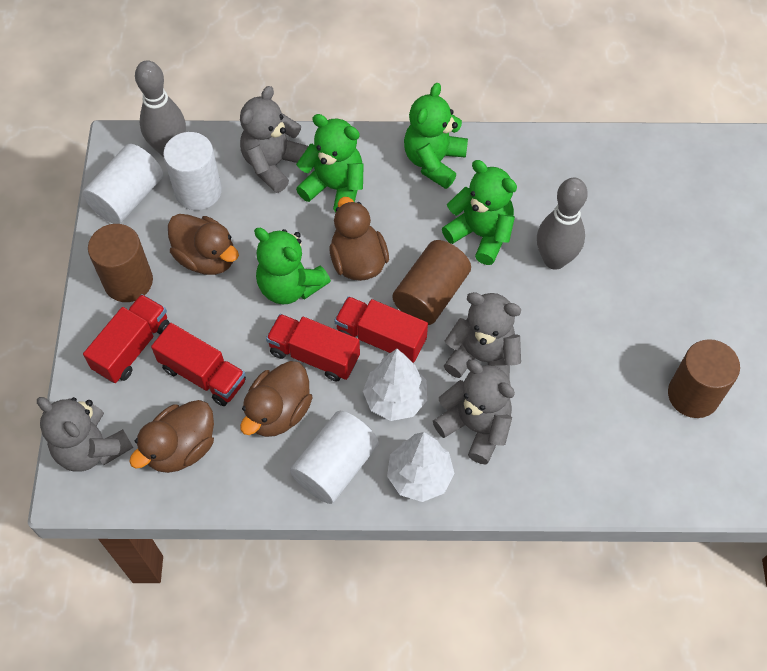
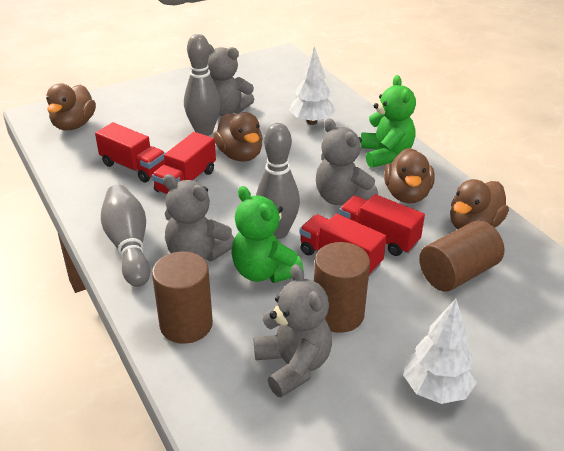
green teddy bear: [254,228,331,304] [296,114,364,213] [404,83,468,189] [442,160,517,265] = 4 -> [231,186,304,283] [361,75,416,168] = 2
grey bowling pin: [135,60,186,157] [537,177,588,270] = 2 -> [101,185,151,287] [184,34,221,136] [256,123,300,239] = 3
white cylinder: [83,144,163,224] [163,132,222,210] [290,411,379,504] = 3 -> none = 0

